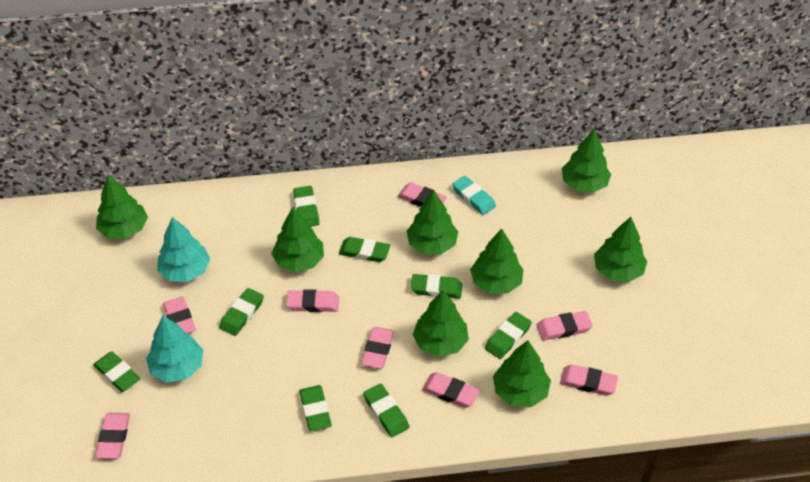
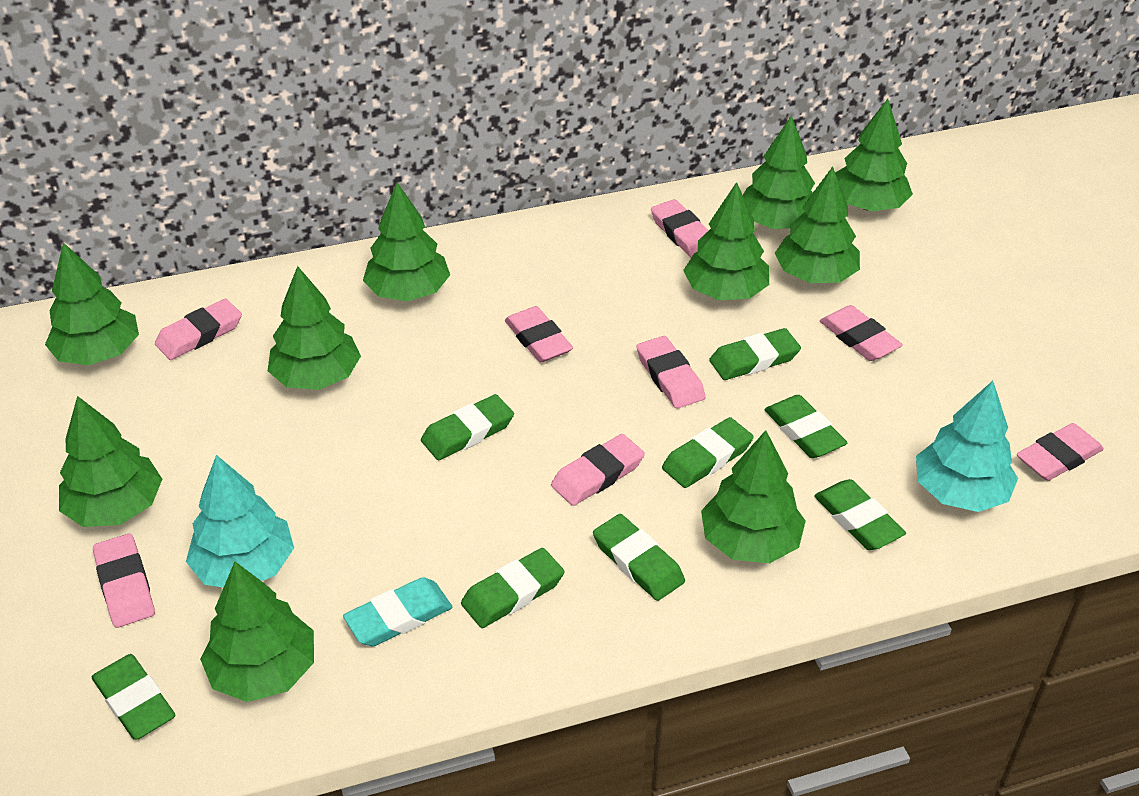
green tree: [96,175,148,239] [271,207,324,272] [406,190,458,254] [413,290,469,357] [470,229,524,293] [493,340,551,407] [562,129,611,192] [594,217,647,282] = 8 -> [45,242,139,365] [59,396,162,527] [200,562,314,702] [268,266,361,390] [363,183,450,301] [683,182,769,300] [701,430,806,563] [743,115,815,229] [775,166,860,283] [836,99,913,211] = 10

